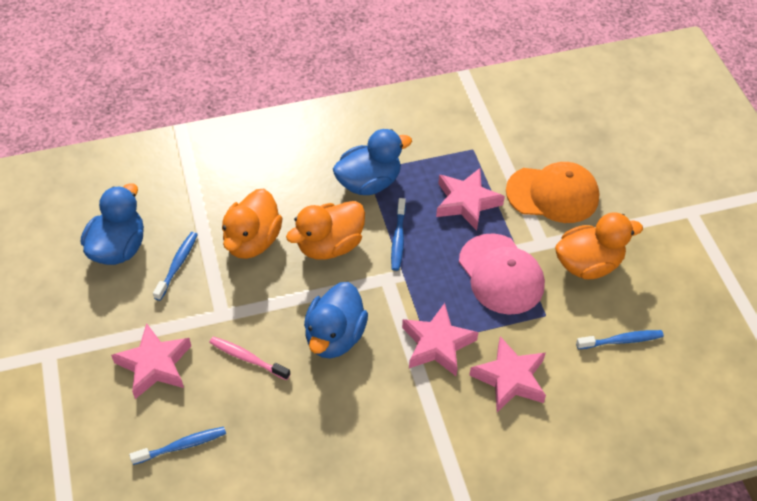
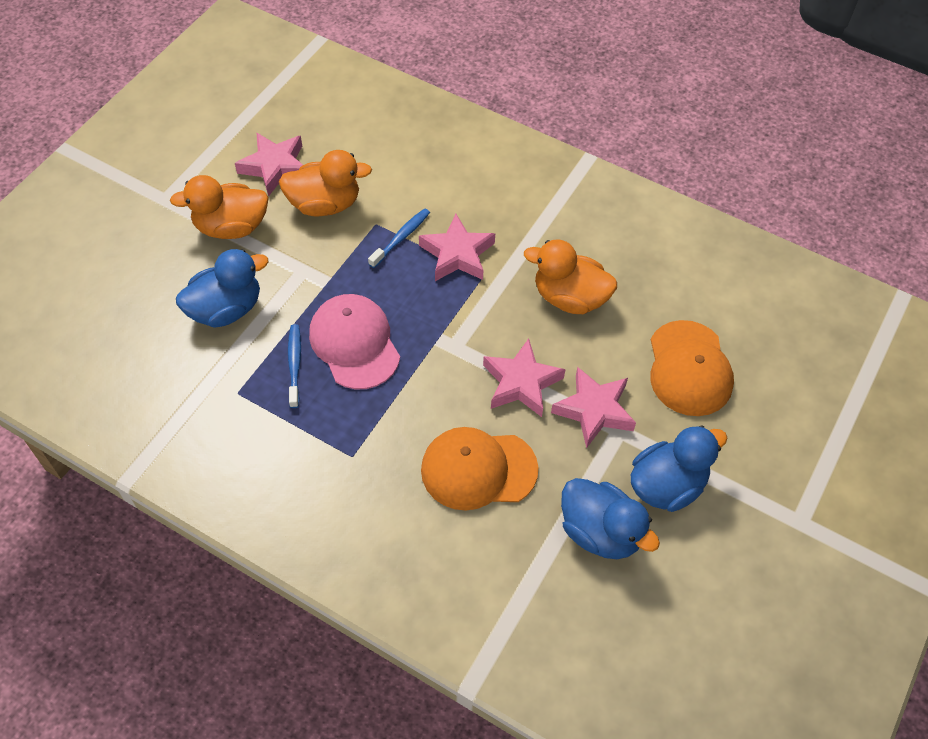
blue toothbrush: [129,427,226,465] [153,232,198,301] [391,198,406,271] [576,330,664,349] = 4 -> [288,324,301,408] [368,208,430,268] = 2
orange cap: [506,162,600,223] = 1 -> [421,427,538,510] [650,320,734,416] = 2
pink toothbrush: [209,336,290,380] = 1 -> none = 0

